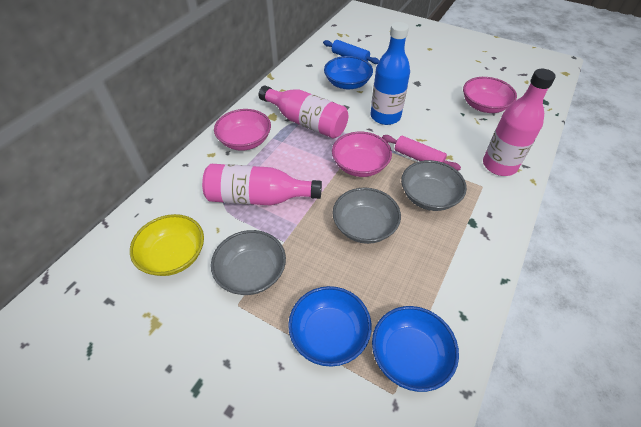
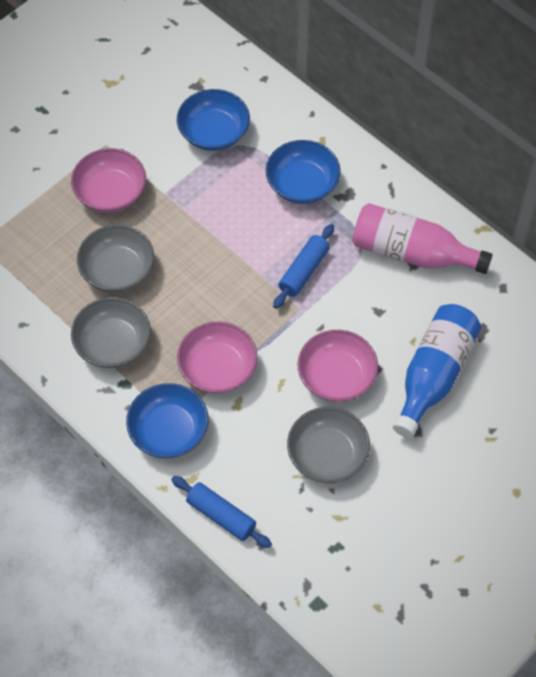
blue rolling pin: [323,40,379,64] = 1 -> [171,476,272,548] [273,224,334,309] = 2
pink bottle: [202,164,322,206] [258,85,348,139] [483,69,556,176] = 3 -> [352,203,493,274] = 1
pink rolling pin: [382,135,461,171] = 1 -> none = 0
yellow bowl: [130,214,204,276] = 1 -> none = 0

